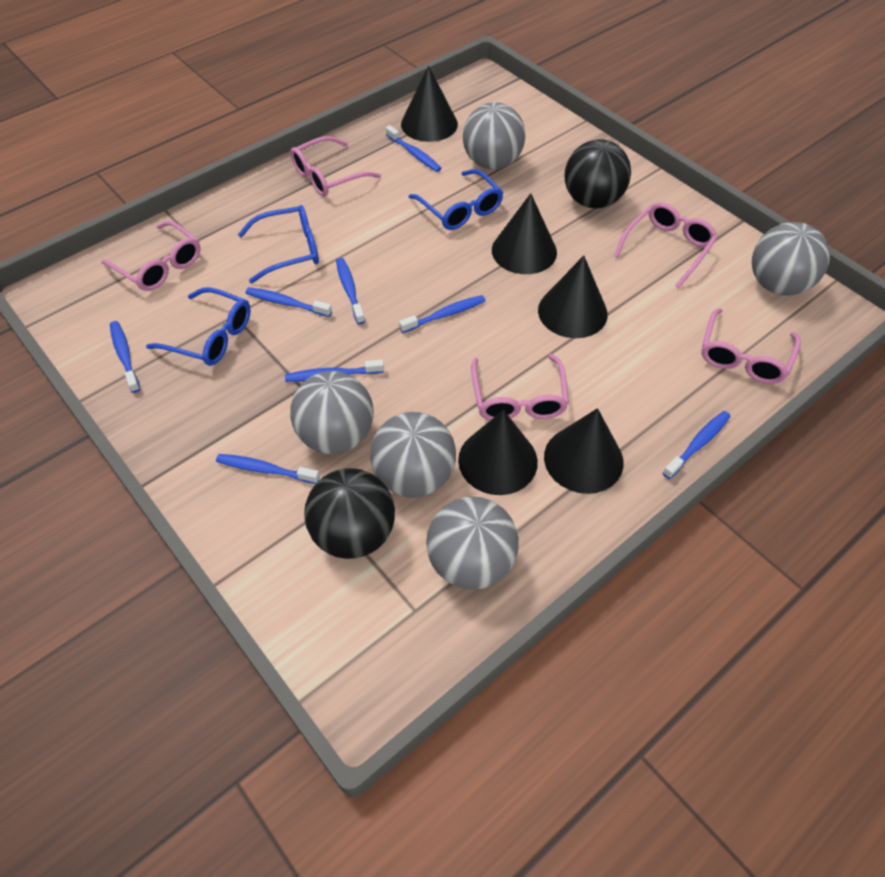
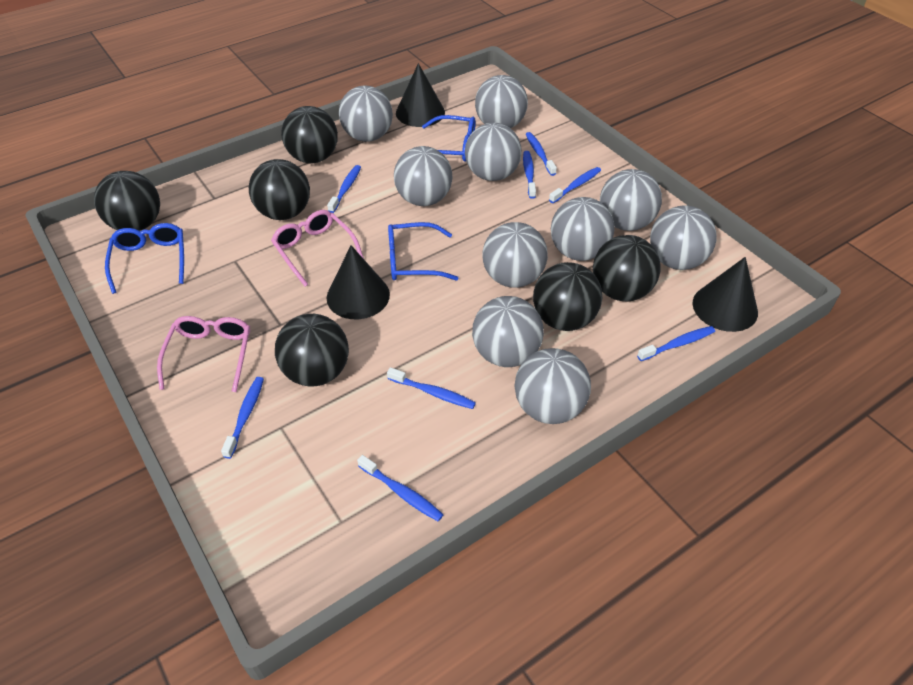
black ball: [304,468,395,559] [565,139,631,208] = 2 -> [94,171,160,231] [249,159,310,220] [275,314,349,387] [281,106,338,163] [533,262,603,331] [593,235,661,301] = 6
black cone: [401,66,458,142] [458,410,538,495] [492,193,557,274] [538,255,608,338] [544,408,624,494] = 5 -> [327,245,390,319] [396,63,445,127] [693,257,758,332] = 3
grey ball: [290,371,374,454] [370,412,456,498] [426,496,519,590] [463,102,526,170] [752,222,830,296] = 5 -> [339,86,393,142] [394,146,452,206] [465,122,522,181] [472,296,544,367] [475,75,528,128] [482,222,548,288] [514,348,591,424] [551,197,615,261] [600,169,662,231] [650,206,717,270] = 10
pink glasses: [101,220,201,291] [290,136,381,197] [471,354,569,420] [614,202,718,288] [701,308,801,384] = 5 -> [157,316,250,392] [271,210,364,287] = 2

